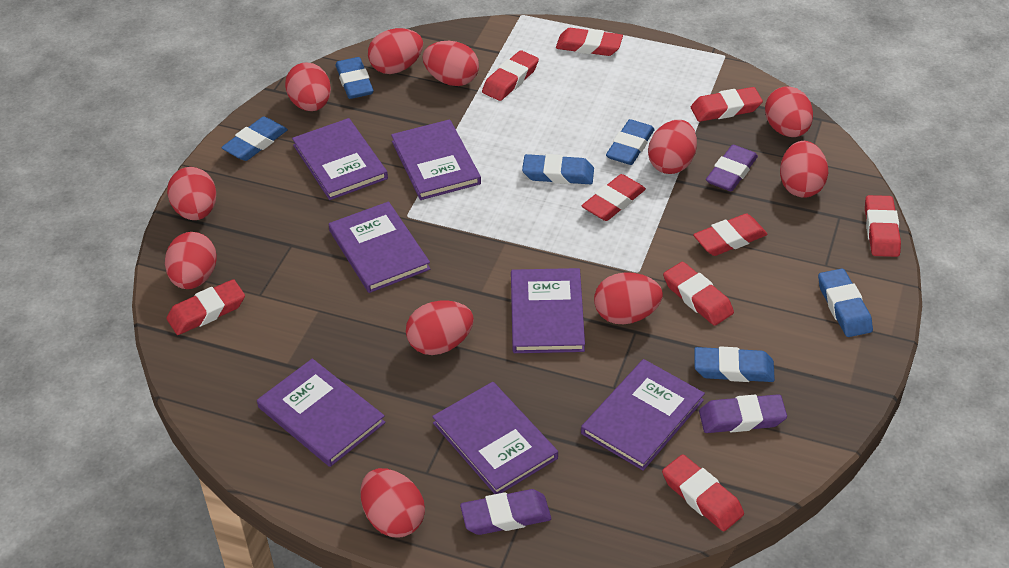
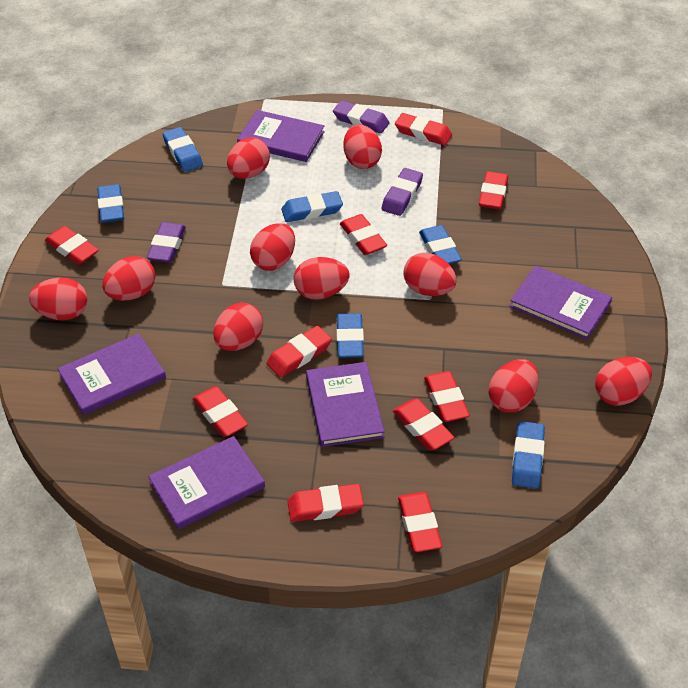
purple book: [257,359,385,467] [292,118,388,200] [329,201,431,293] [391,119,481,200] [432,382,558,494] [511,268,585,353] [581,359,705,471] = 7 -> [58,333,166,415] [148,436,265,530] [237,110,325,162] [306,362,385,447] [510,266,612,339] = 5
red egg: [165,232,217,289] [167,167,216,220] [285,62,331,111] [360,468,425,537] [368,28,423,74] [406,301,474,355] [423,41,479,86] [594,272,663,324] [648,120,697,174] [765,86,813,137] [780,141,828,198] = 11 -> [29,278,87,320] [102,256,156,301] [213,303,263,351] [227,137,270,179] [250,223,295,271] [294,257,350,300] [343,124,382,169] [403,253,456,296] [488,359,539,413] [595,357,652,406] = 10
red eraser: [167,279,245,335] [482,50,539,101] [556,28,623,56] [582,174,646,221] [662,454,744,531] [663,262,734,326] [691,87,763,122] [693,214,768,256] [865,195,901,257] = 9 -> [45,226,99,265] [193,386,248,437] [266,326,332,378] [287,484,364,522] [340,214,387,255] [393,399,455,450] [395,113,452,146] [398,492,442,552] [424,371,470,422] [479,171,508,209] = 10

